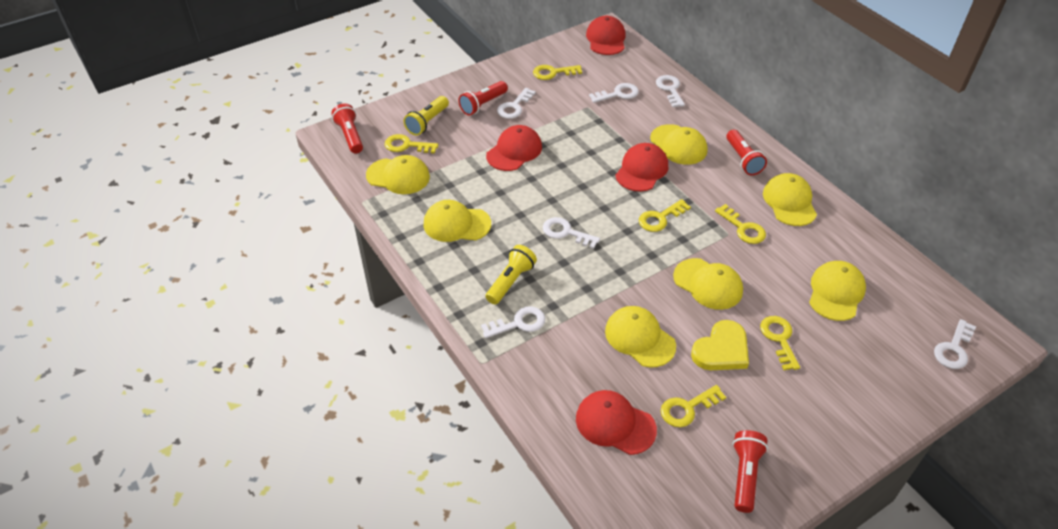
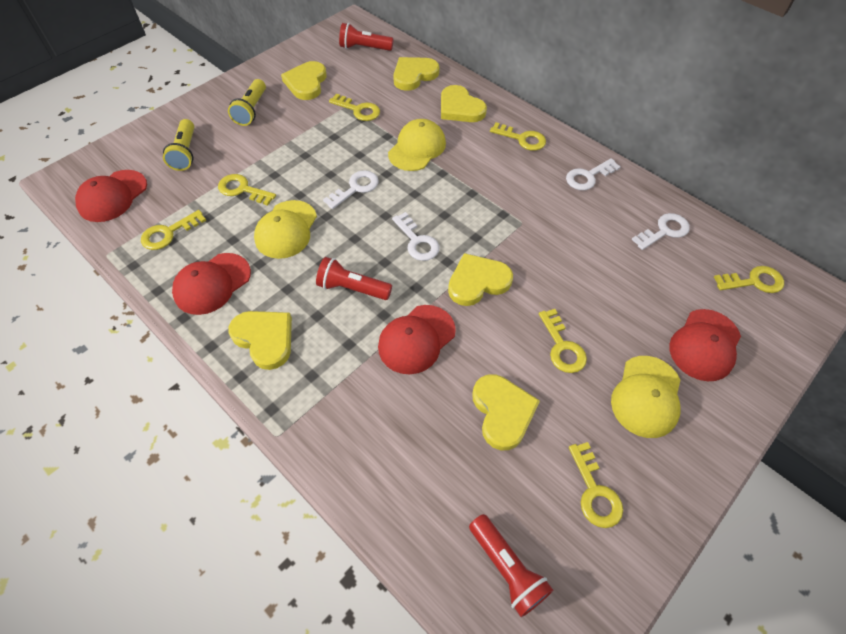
red flashlight: [331,103,363,154] [458,81,508,116] [726,130,767,175] [733,430,768,513] = 4 -> [316,257,392,300] [339,23,393,51] [469,514,553,617] = 3
white key: [481,306,545,338] [497,88,536,119] [543,217,600,249] [589,83,639,103] [656,75,685,107] [934,319,976,369] = 6 -> [323,170,379,209] [392,212,439,261] [566,158,620,190] [632,213,690,250] = 4
yellow cap: [366,155,430,194] [423,200,491,242] [605,306,676,368] [650,124,707,165] [673,258,743,310] [763,173,817,226] [809,261,866,321] = 7 -> [254,200,317,259] [388,119,446,171] [611,356,681,438] = 3
yellow heart: [691,320,749,370] = 1 -> [228,311,292,370] [281,61,327,100] [393,57,440,91] [441,85,487,122] [448,253,513,306] [472,374,540,450] = 6
yellow key: [385,134,438,154] [533,65,582,80] [639,199,691,232] [661,385,726,427] [715,204,766,244] [760,316,800,370] = 6 -> [141,210,206,250] [218,174,276,206] [329,94,380,121] [490,122,546,151] [539,309,587,373] [569,442,623,528] [714,266,784,293] = 7

